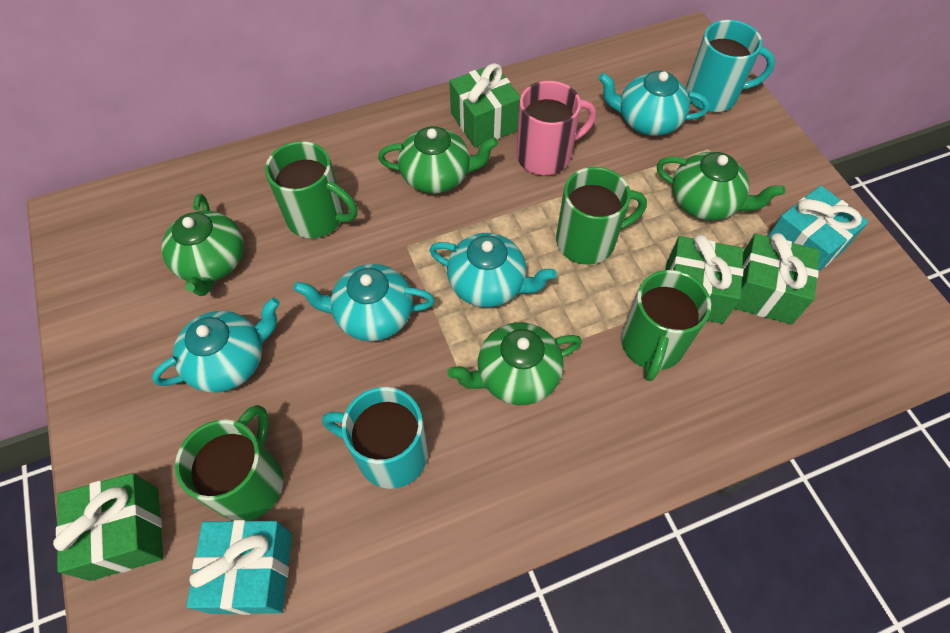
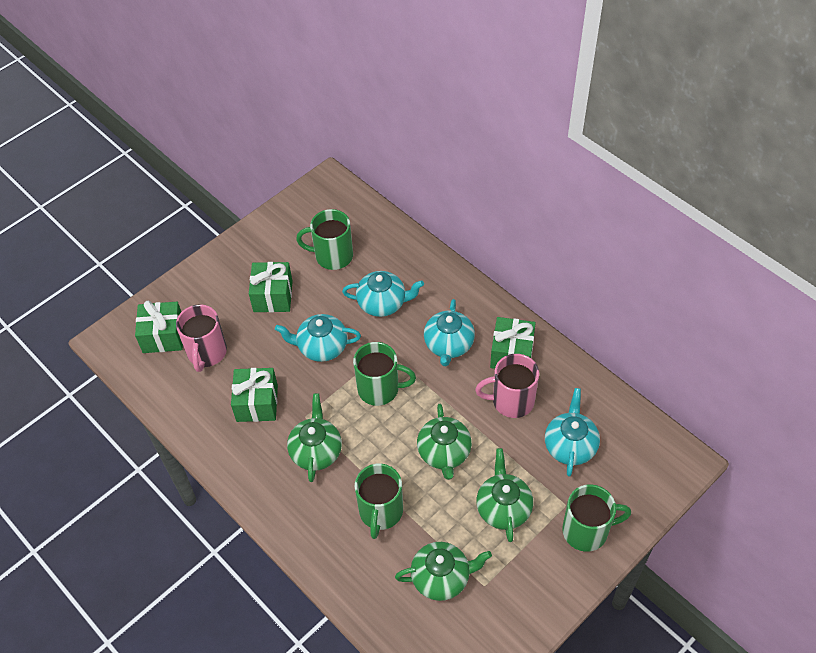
pink mug: [516,81,596,175] = 1 -> [176,304,227,372] [475,354,539,418] = 2
turquoise gift: [187,520,292,615] [768,185,869,271] = 2 -> none = 0
turquoise mug: [322,387,428,489] [686,20,775,112] = 2 -> none = 0

